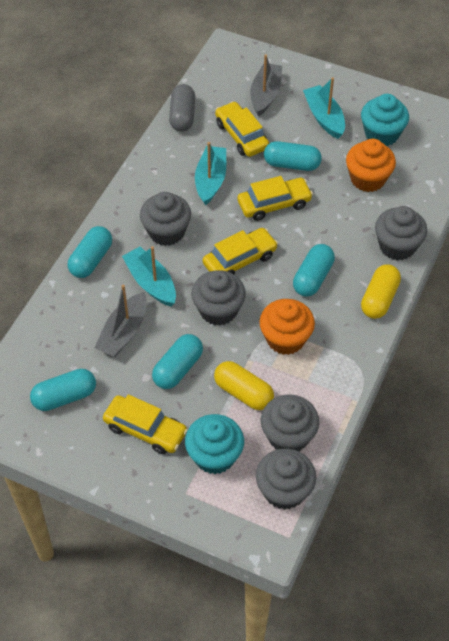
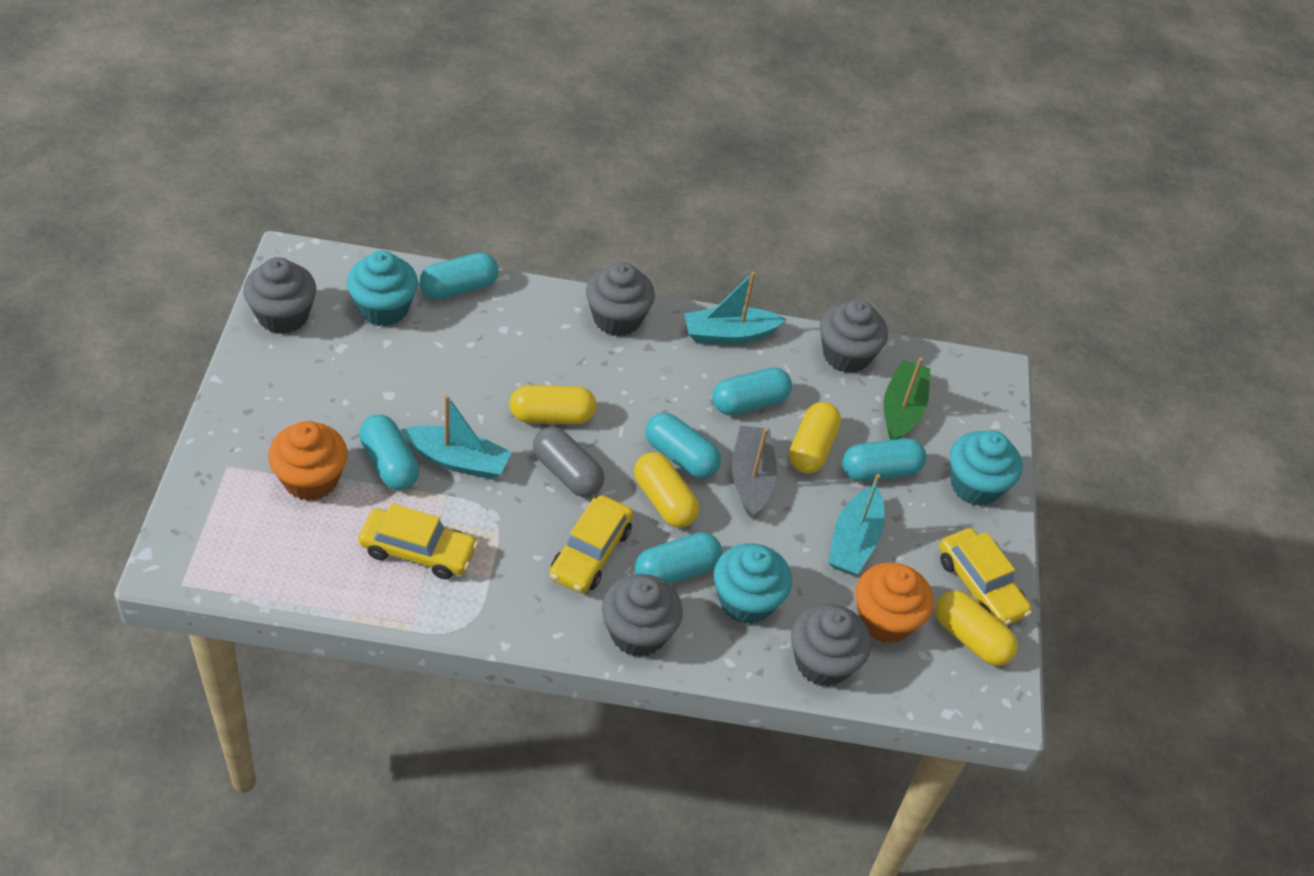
green boat: none = 0 -> [884,358,930,440] = 1
grey boat: [94,285,147,357] [250,54,282,117] = 2 -> [732,426,777,518] = 1
turquoise capsule: [30,369,96,411] [68,226,112,278] [152,334,203,389] [264,141,322,171] [293,244,335,296] = 5 -> [359,415,420,490] [419,253,499,299] [635,532,722,584] [645,413,721,478] [712,367,792,415] [842,438,926,481] = 6
turquoise cupcake: [185,414,244,474] [361,94,409,146] = 2 -> [347,250,418,326] [714,543,792,624] [950,430,1022,506] = 3
yellow capsule: [214,361,274,410] [361,264,401,319] = 2 -> [509,385,596,424] [634,452,699,528] [789,402,841,474] [935,590,1018,666] = 4
yellow car: [103,394,188,454] [203,228,278,275] [215,101,269,157] [238,176,313,221] = 4 -> [359,504,478,579] [549,495,634,593] [939,528,1032,626] = 3

